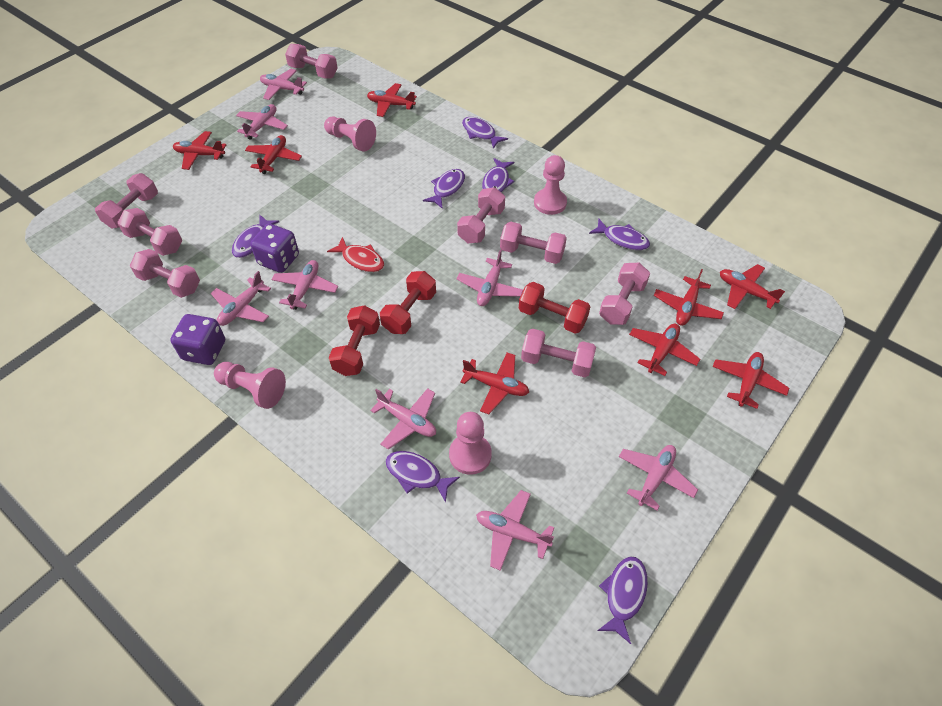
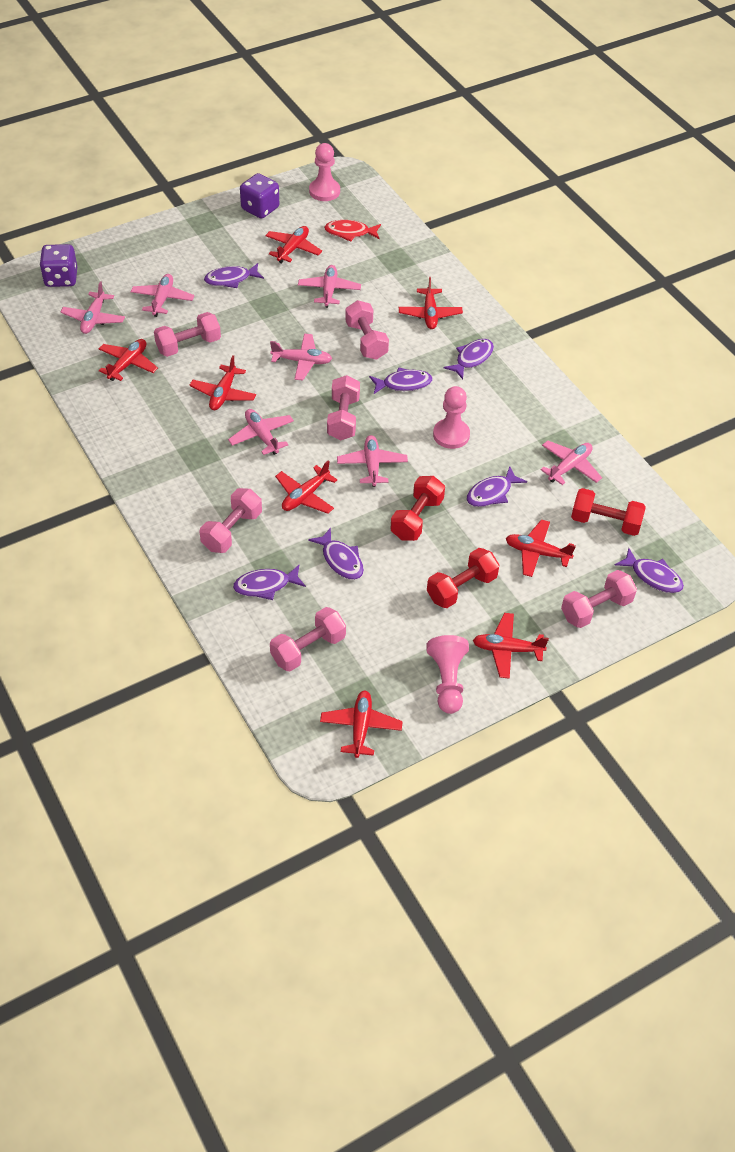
pink dumbbell: [95,173,158,229] [117,208,182,256] [130,249,200,298] [285,44,338,78] [457,187,505,243] [500,222,567,264] [521,329,596,377] [599,263,650,325] = 8 -> [154,312,221,357] [200,488,262,553] [270,607,346,671] [327,375,360,440] [345,300,389,360] [561,570,637,628] = 6
pink pawn: [214,362,286,409] [324,116,376,151] [449,412,492,475] [534,155,567,215] = 4 -> [309,143,340,201] [426,635,469,714] [433,386,470,449] = 3
pink plane: [211,271,271,326] [236,104,288,140] [260,69,307,100] [271,260,338,310] [370,388,436,449] [457,249,523,306] [476,490,555,571] [619,445,698,510] = 8 -> [61,281,125,334] [131,274,194,317] [228,409,294,455] [270,333,332,381] [298,265,361,308] [337,435,408,487] [541,440,602,485] = 7

